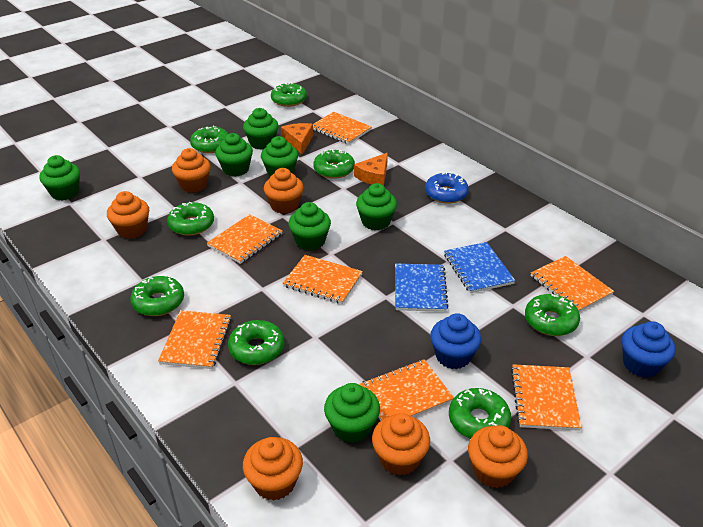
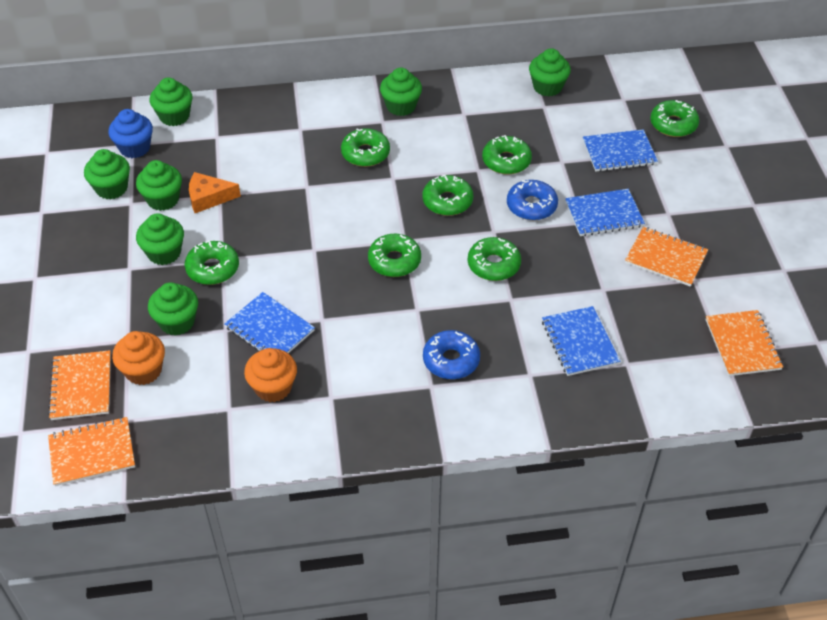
blue cupcake: [430,313,481,369] [622,321,675,378] = 2 -> [108,109,153,158] = 1
blue donut: [425,172,469,204] = 1 -> [423,330,480,379] [507,180,558,220] = 2
blue notebook: [395,263,449,312] [444,242,515,293] = 2 -> [224,292,315,353] [542,306,620,376] [565,189,645,236] [583,129,658,172] = 4
green donut: [130,276,184,316] [167,202,214,236] [190,125,228,153] [228,320,284,365] [271,83,307,107] [313,149,355,179] [449,388,511,439] [525,294,580,336] = 8 -> [185,240,239,285] [341,128,390,167] [368,234,421,277] [422,175,474,216] [468,237,521,281] [482,135,532,174] [650,100,699,137] = 7
orange cheese: [281,123,313,154] [354,153,388,186] = 2 -> [189,172,241,213] = 1
orange cupcake: [107,191,149,239] [172,148,211,193] [243,437,303,501] [264,168,304,214] [372,413,430,476] [468,425,528,488] = 6 -> [112,331,165,385] [244,348,297,402] = 2
orange notebook: [158,310,231,369] [207,214,283,264] [283,255,363,304] [313,112,372,144] [359,359,454,421] [511,364,582,431] [531,256,614,312] = 7 -> [48,350,111,420] [48,417,135,486] [625,227,708,287] [706,310,783,376] = 4

